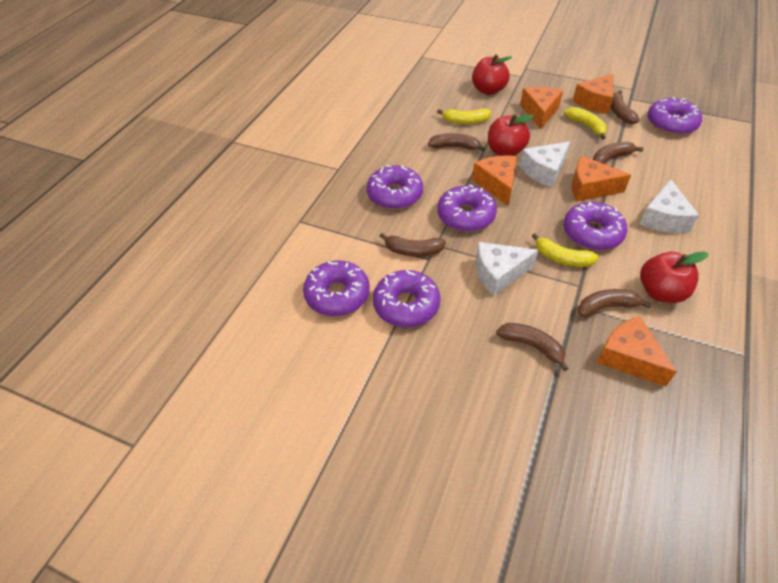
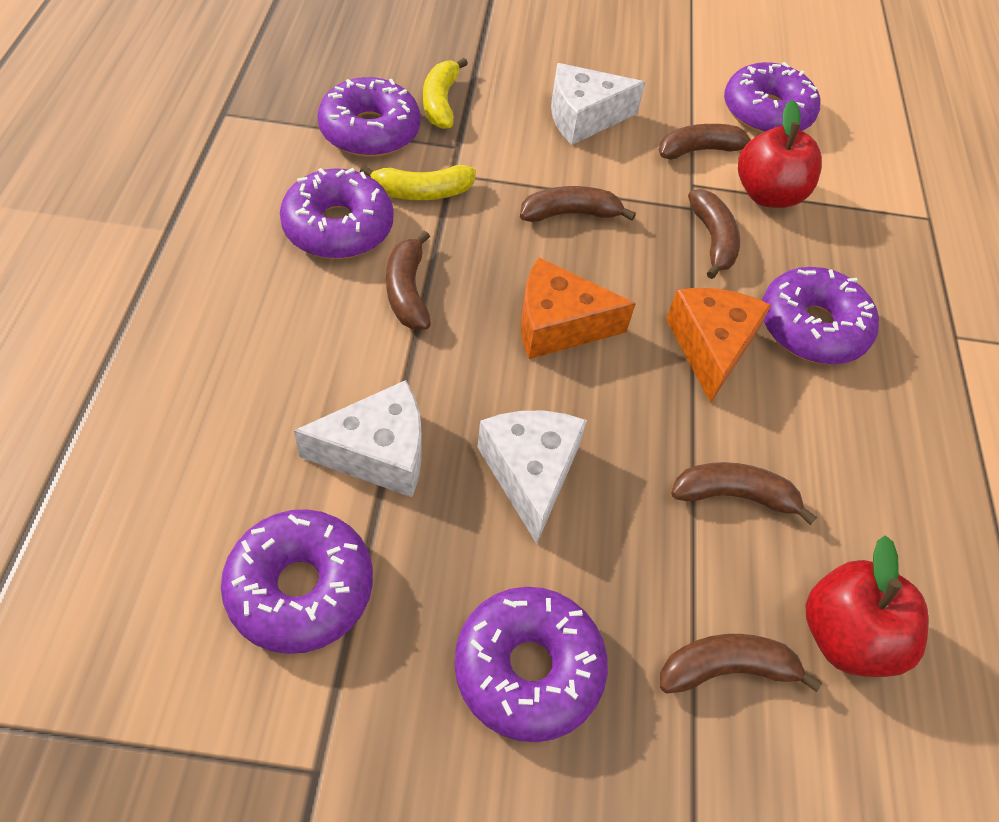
orange cheese: [472,155,517,206] [520,87,563,130] [572,156,631,201] [573,73,614,114] [597,316,677,386] = 5 -> [521,257,636,359] [666,288,771,403] = 2
red apple: [472,54,512,95] [488,114,534,156] [640,252,709,303] = 3 -> [738,100,822,208] [805,536,929,677] = 2
yellow banana: [437,108,491,124] [532,233,599,267] [564,107,607,139] = 3 -> [360,165,476,200] [423,58,468,129] = 2

